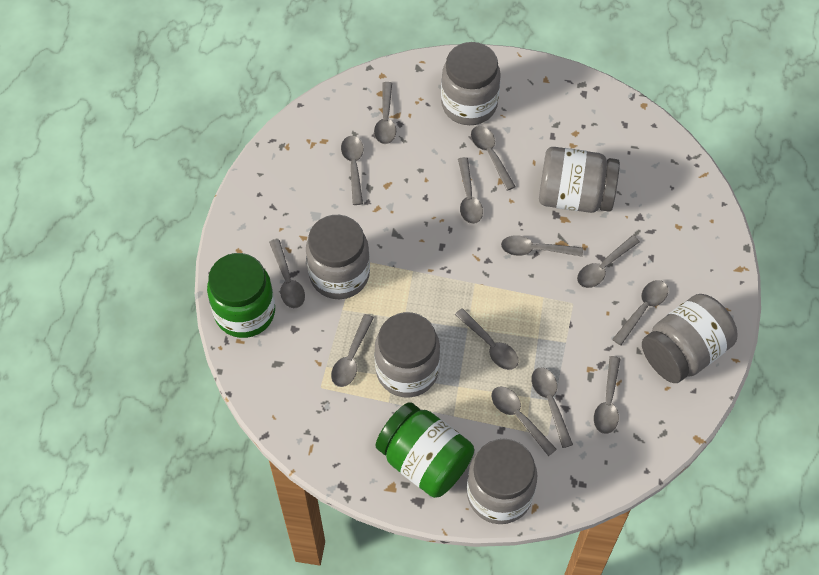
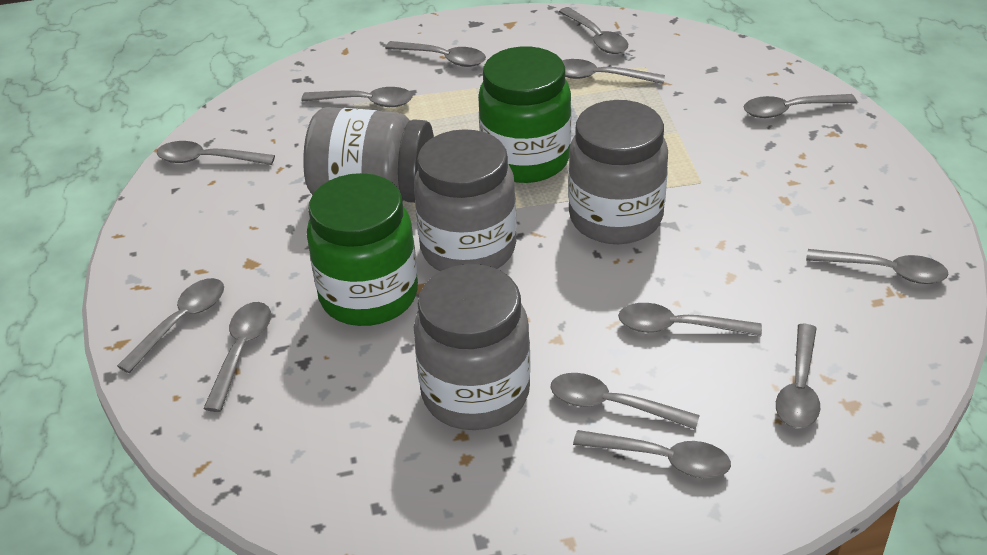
grey jar: [306,215,370,299] [374,312,440,398] [441,42,501,125] [467,439,538,524] [539,147,620,213] [642,294,737,383] = 6 -> [303,107,434,203] [414,129,517,271] [414,264,531,430] [568,100,668,244] = 4

